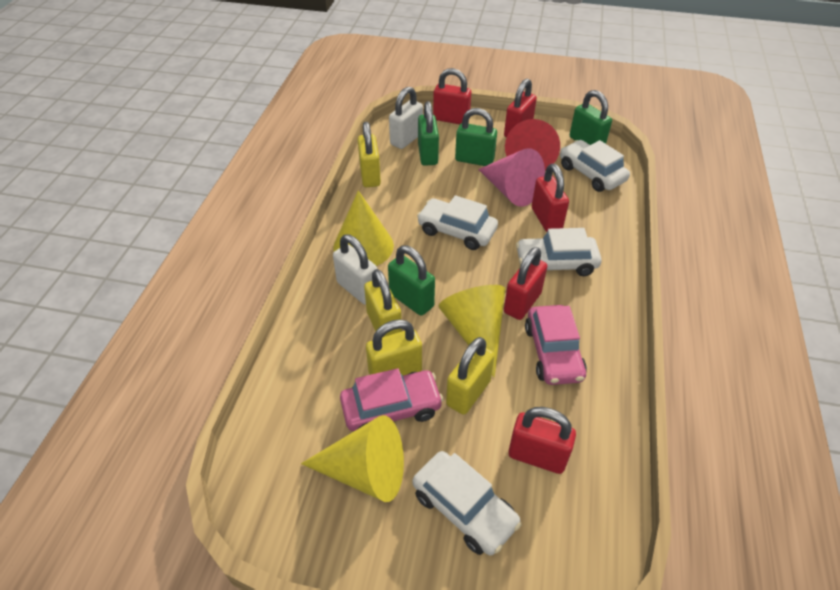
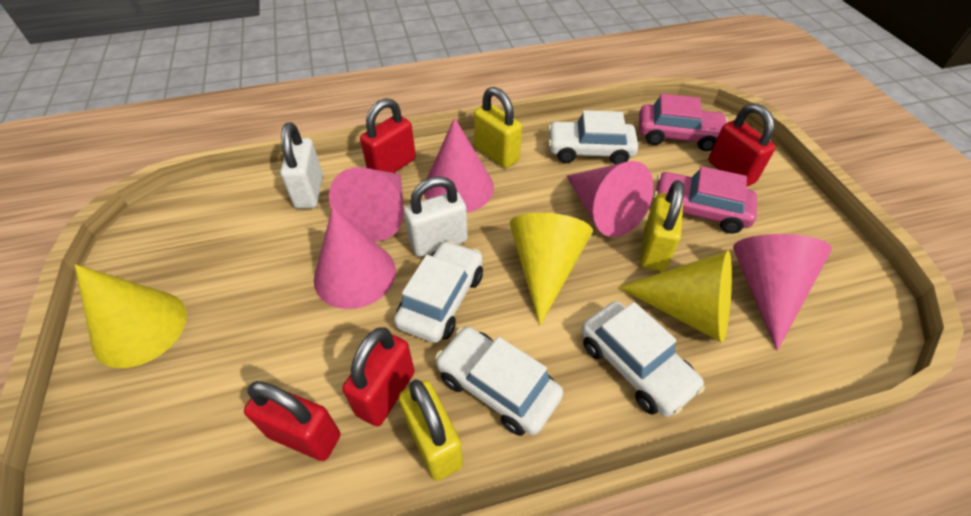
green padlock: [388,245,435,316] [418,101,439,166] [455,108,497,166] [570,90,612,145] = 4 -> none = 0
pink cone: [478,148,545,207] = 1 -> [314,207,396,309] [329,167,404,241] [424,118,494,213] [567,161,654,237] [733,234,832,351] = 5
red cone: [505,119,560,170] = 1 -> none = 0
red padlock: [433,68,471,124] [504,79,537,138] [504,247,547,320] [508,407,576,474] [532,164,569,232] = 5 -> [244,381,340,461] [342,327,415,426] [360,98,416,173] [708,104,776,187] = 4
yellow padlock: [358,122,381,187] [364,269,402,337] [366,319,422,376] [446,337,495,415] = 4 -> [399,379,463,481] [474,87,522,168] [640,180,684,271] = 3

